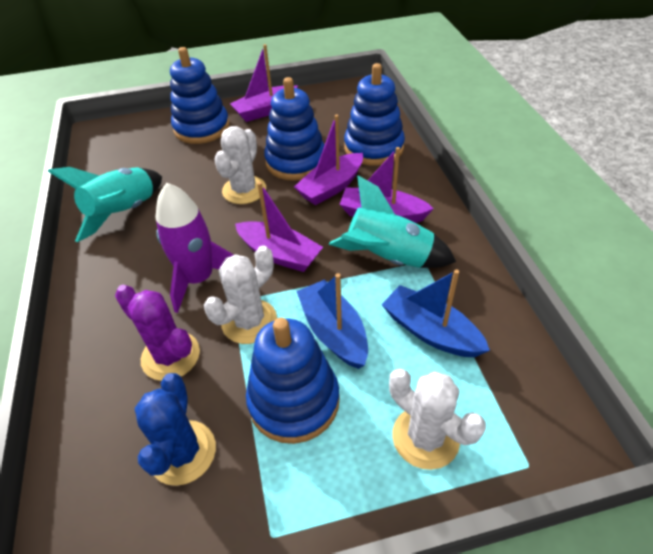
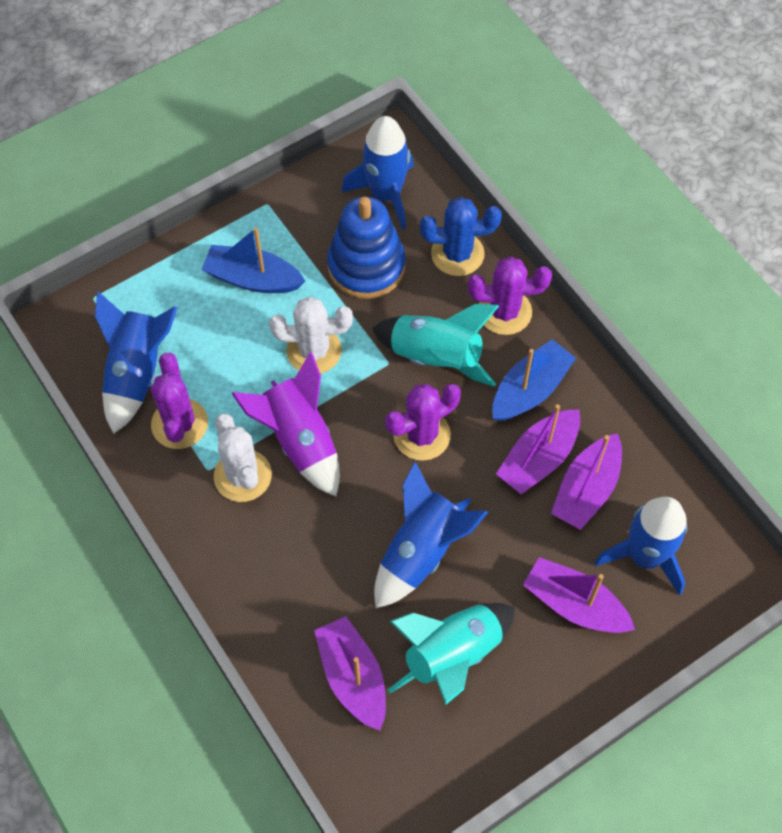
blue rocket: none = 0 -> [95,291,178,434] [342,116,414,230] [374,461,488,608] [595,497,687,595] = 4
blue stacking toy: [170,47,230,144] [246,318,340,444] [264,77,324,181] [344,63,405,166] = 4 -> [327,197,406,299] = 1
purple cactus: [115,285,200,381] = 1 -> [151,353,208,449] [385,384,461,461] [468,257,552,335] = 3
white cactus: [204,245,277,344] [214,126,266,204] [389,369,486,470] = 3 -> [214,413,272,502] [269,297,353,374] = 2

